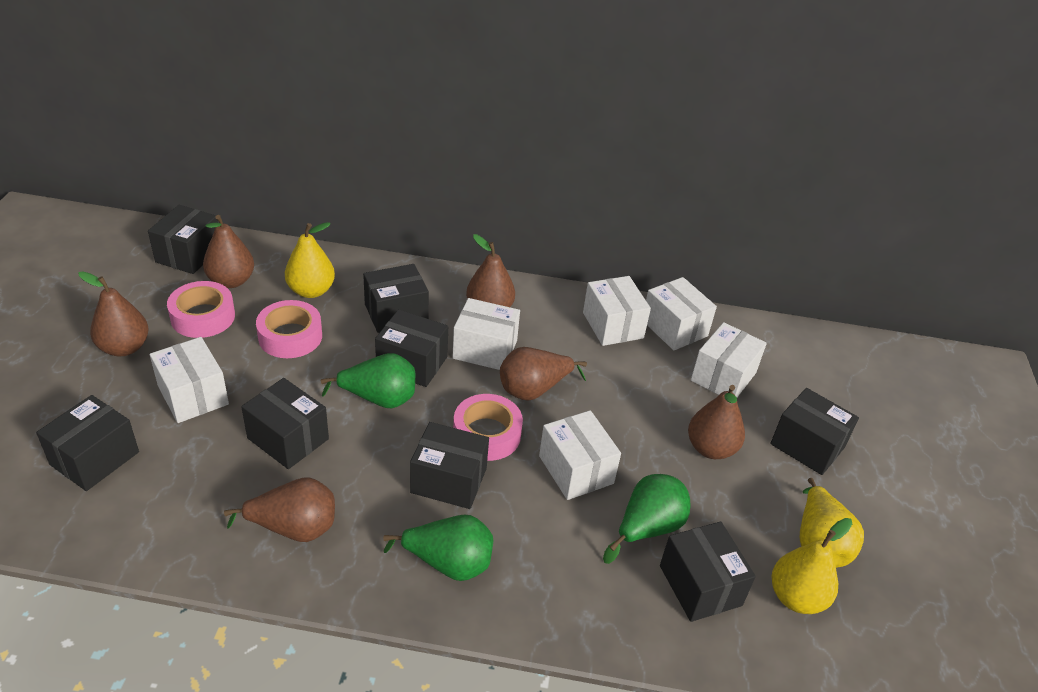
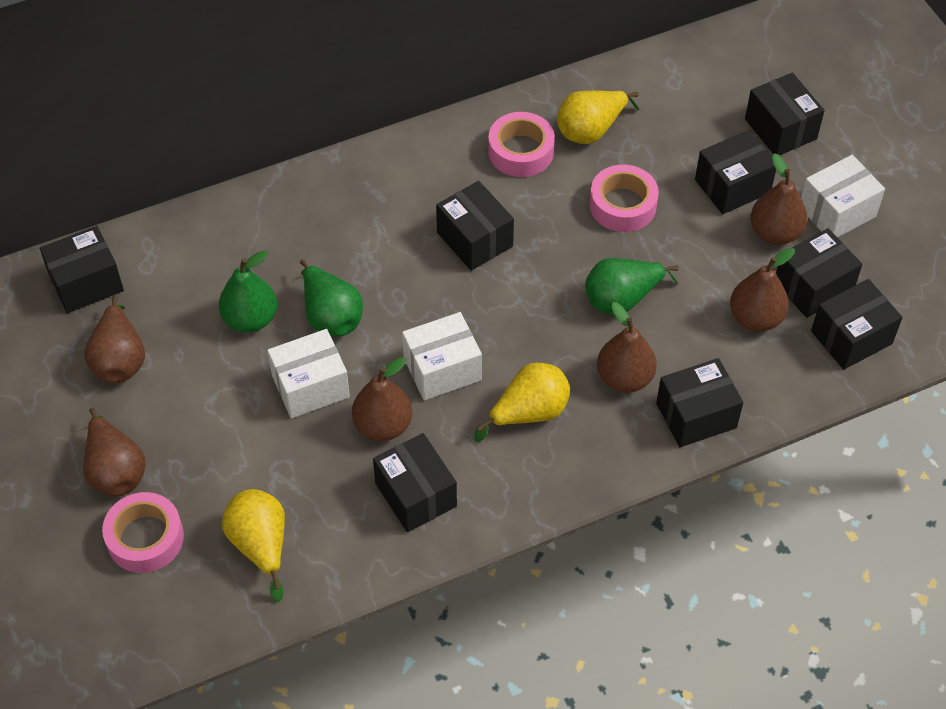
white box: [150,337,229,423] [452,298,520,370] [539,410,621,500] [583,276,651,346] [646,277,717,350] [691,322,767,397] = 6 -> [267,329,350,418] [402,312,482,400] [801,155,885,238] = 3

